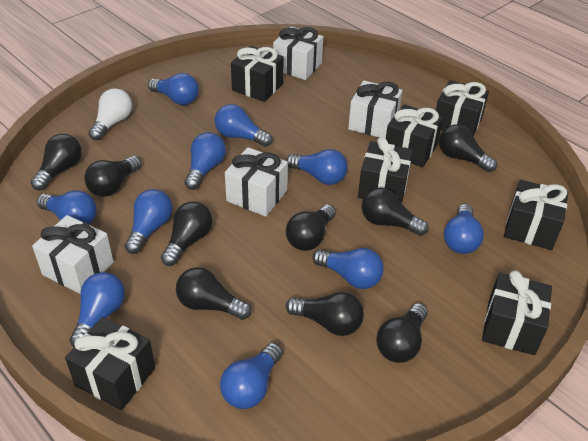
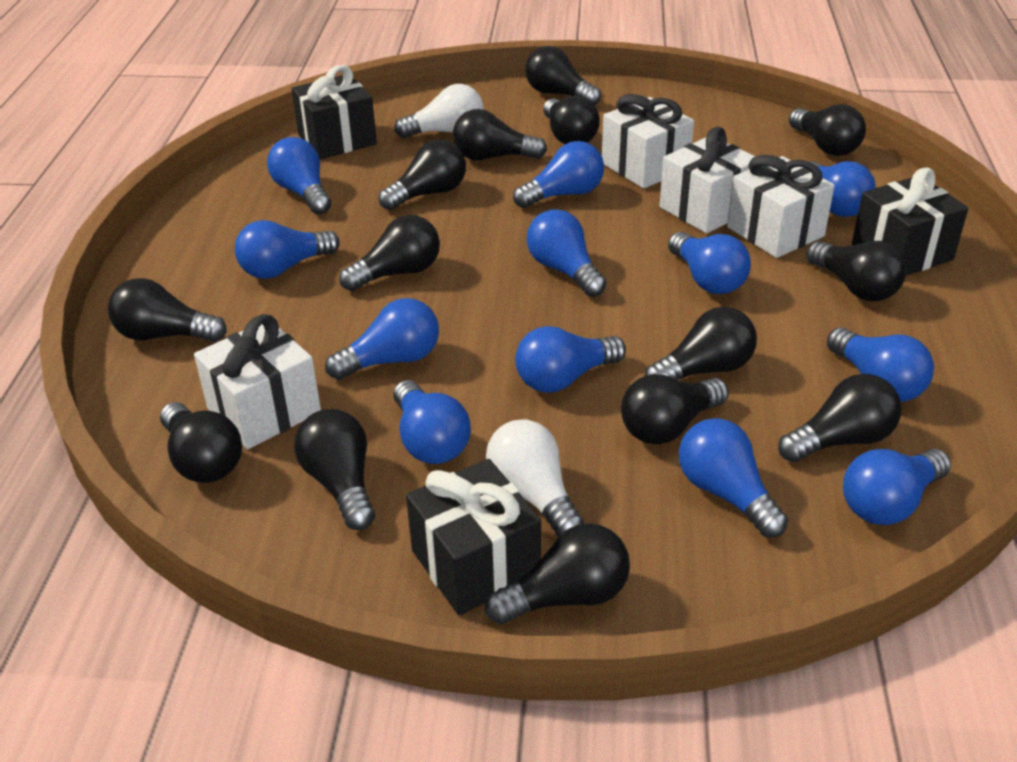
black gift: [65,317,155,410] [231,46,284,102] [358,137,413,203] [386,104,443,167] [436,80,489,136] [482,270,552,355] [504,180,568,250] = 7 -> [291,65,377,159] [406,459,541,615] [852,167,968,276] = 3
black light bulb: [31,134,82,190] [84,156,141,197] [161,202,213,266] [176,267,252,320] [286,205,336,251] [286,292,364,336] [362,188,429,236] [376,303,428,363] [439,124,497,172] = 9 -> [108,278,227,342] [160,402,242,483] [294,409,375,530] [339,215,440,291] [379,139,466,210] [453,109,547,160] [485,523,630,624] [525,46,601,105] [543,96,600,144] [621,374,729,444] [645,307,757,380] [778,374,901,463] [789,104,866,156] [806,241,906,301] = 14
blue light bulb: [37,190,97,224] [69,272,125,347] [125,189,172,254] [148,73,199,105] [184,132,226,190] [215,104,273,147] [220,343,283,409] [286,149,348,185] [313,248,384,289] [444,204,484,254] = 10 -> [235,220,340,279] [267,137,331,215] [325,298,439,380] [393,380,471,464] [513,141,604,208] [515,326,626,393] [527,209,606,297] [668,232,751,294] [679,418,788,538] [808,161,875,217] [827,327,934,402] [843,449,951,525] = 12
white light bulb: [88,88,132,140] = 1 -> [394,84,484,138] [486,419,584,537] = 2

